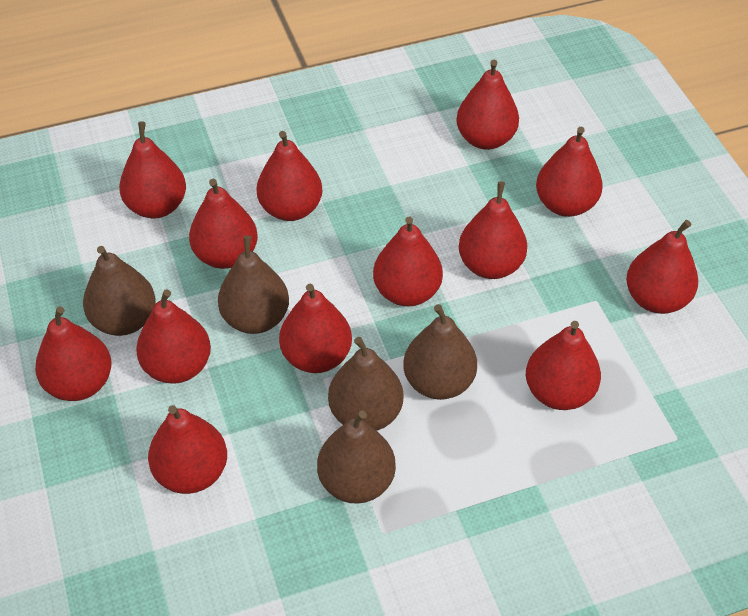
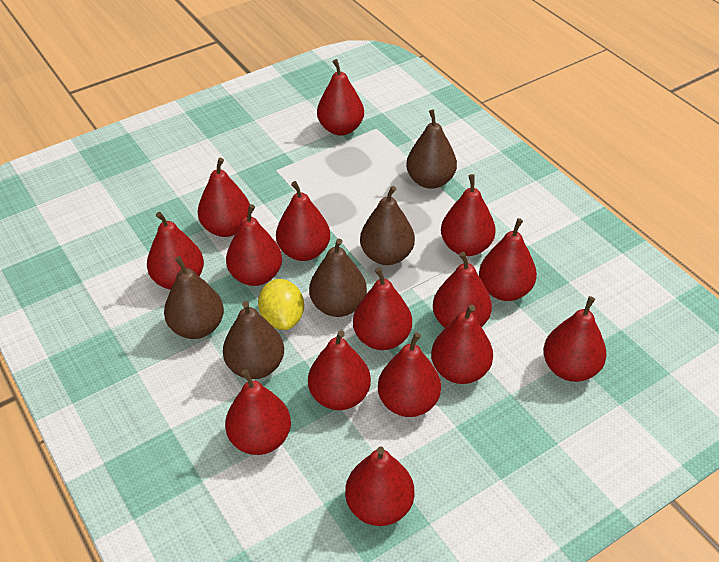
red pear: [35,306,112,401] [119,121,186,219] [136,289,211,384] [148,405,227,494] [189,179,258,269] [256,131,322,221] [279,283,352,373] [373,216,443,306] [456,60,519,150] [459,181,527,279] [526,321,601,410] [536,127,603,217] [626,220,698,314] = 13 -> [147,212,204,290] [198,158,250,237] [225,369,291,455] [226,204,282,286] [276,181,330,261] [308,330,371,410] [317,59,364,135] [345,446,414,526] [353,267,412,350] [378,332,441,417] [431,305,493,384] [433,252,492,328] [441,174,496,256] [479,218,537,301] [543,296,607,382] = 15
yellow lemon: none = 0 -> [258,279,304,330] = 1

